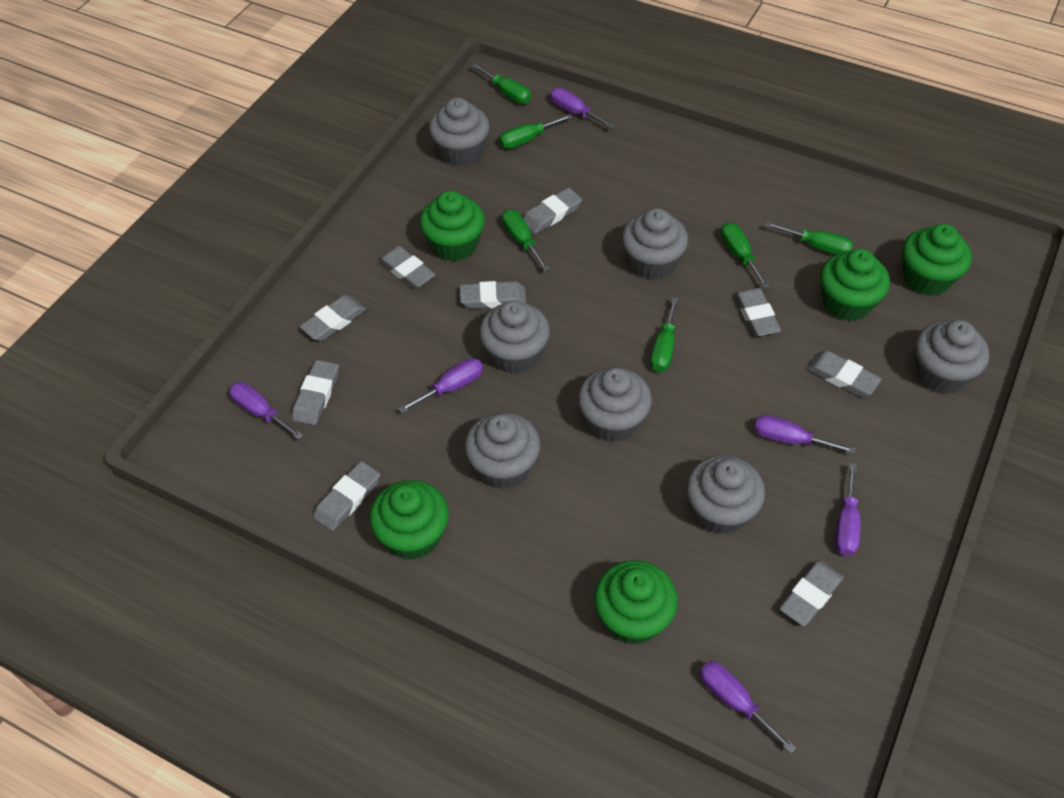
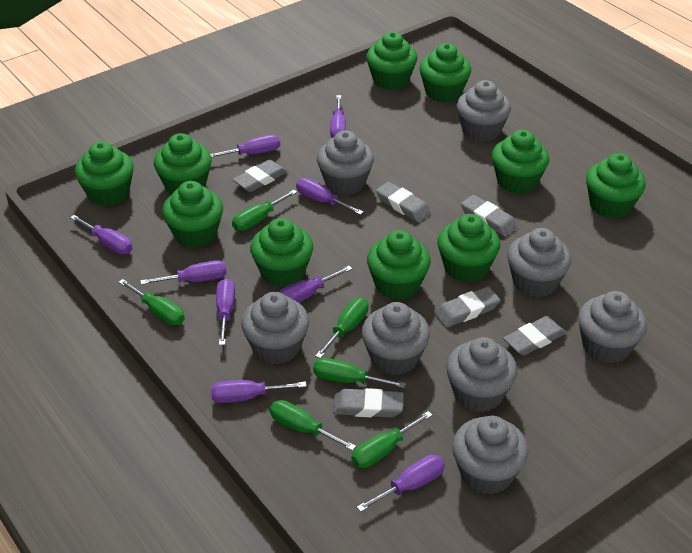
green cupcake: [370,480,449,560] [420,191,485,261] [594,560,678,644] [820,249,890,321] [902,224,972,296] = 5 -> [75,141,134,206] [154,133,212,194] [162,181,223,248] [250,218,313,287] [366,32,417,90] [367,230,431,300] [419,43,471,103] [437,214,500,283] [492,130,549,194] [586,153,646,219] = 10
grey cupcake: [429,98,490,166] [465,412,540,489] [479,300,550,374] [578,367,652,442] [622,208,688,280] [686,455,765,534] [915,320,989,394] = 7 -> [241,292,309,364] [317,131,374,195] [361,302,430,375] [446,337,517,412] [452,416,528,494] [457,80,511,142] [507,228,571,297] [578,291,647,364] = 8
grey eraser: [292,360,339,425] [300,295,366,341] [313,461,380,531] [378,246,436,289] [460,281,527,309] [523,188,582,234] [734,288,781,336] [780,560,844,626] [806,351,882,397] = 9 -> [232,160,287,192] [333,388,404,418] [376,182,431,222] [435,287,500,328] [461,195,517,236] [503,316,566,356] = 6
purple screwdriver: [229,382,303,440] [398,358,483,413] [550,88,615,129] [700,661,796,753] [754,415,856,454] [835,463,861,556] = 6 -> [70,215,132,255] [140,260,227,285] [210,135,280,157] [211,380,307,403] [216,278,235,345] [279,266,352,302] [296,178,363,215] [330,95,346,138] [357,455,445,512] = 9

